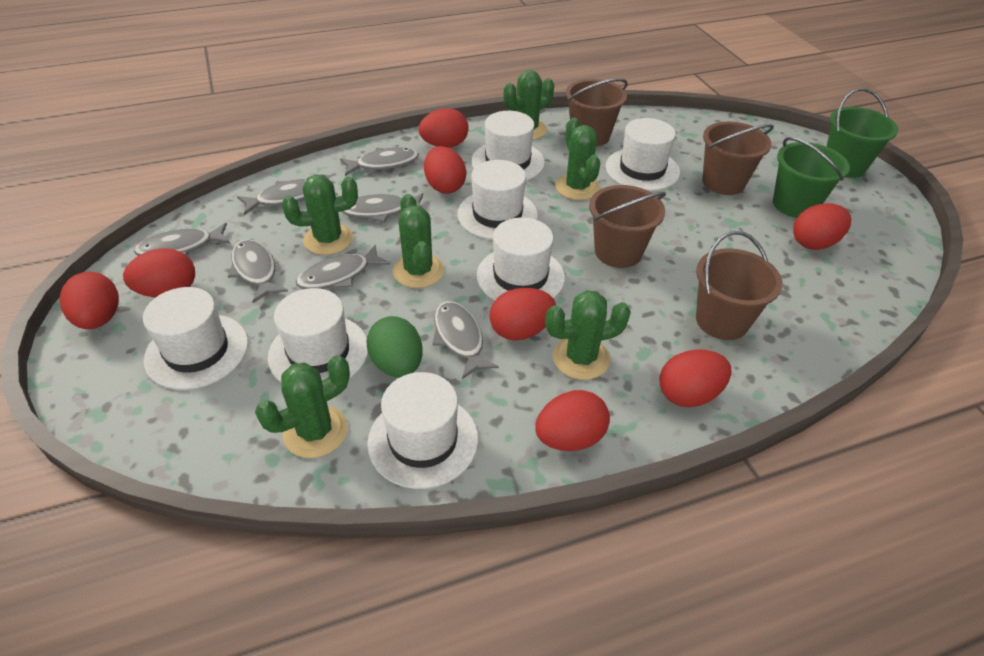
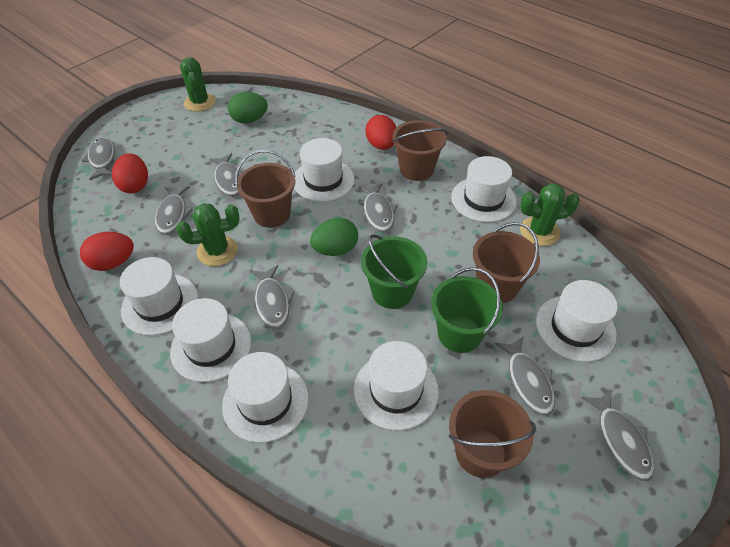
green cactus: [255,355,350,458] [282,174,358,255] [393,194,444,288] [504,70,554,140] [545,290,631,380] [555,118,600,200] = 6 -> [176,203,240,266] [180,57,216,112] [520,183,580,246] = 3
green egg: [366,316,423,378] = 1 -> [228,92,268,123] [310,218,358,256] = 2
red egg: [59,272,119,329] [123,248,195,298] [419,108,469,148] [424,146,466,194] [489,288,556,340] [535,390,610,451] [659,349,732,407] [793,203,851,250] = 8 -> [80,232,134,271] [112,153,148,193] [365,115,396,150] = 3

